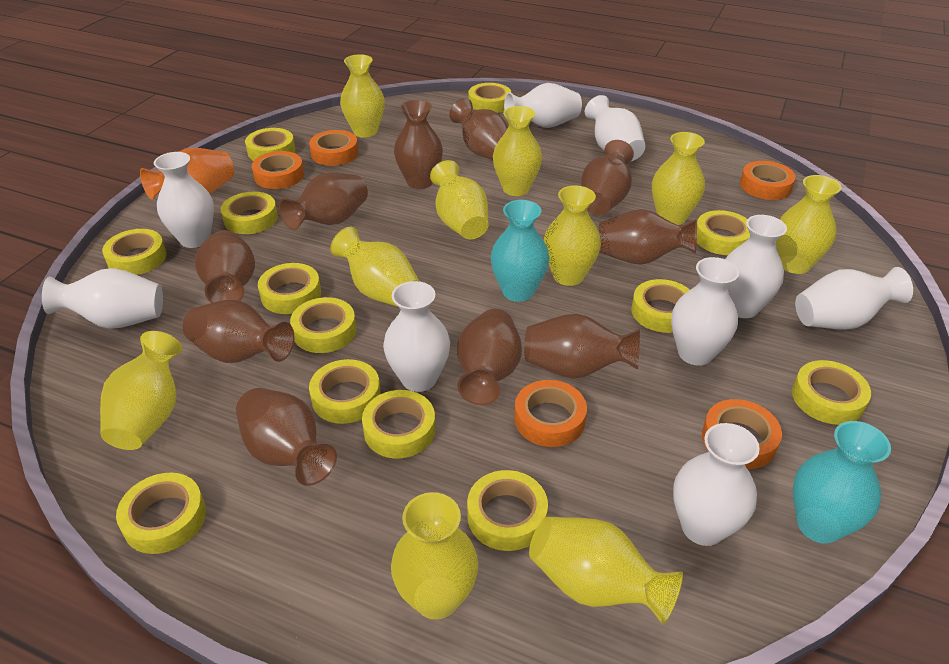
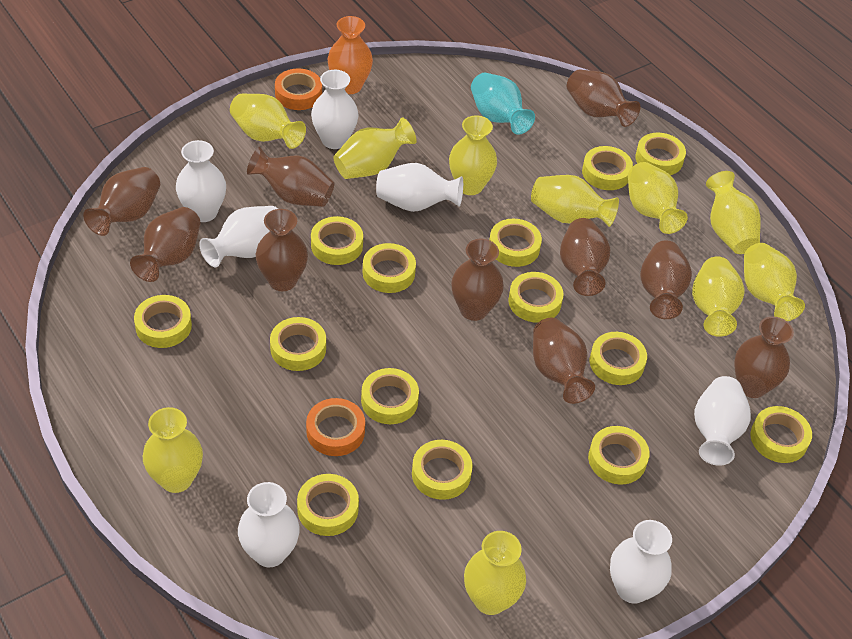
orange tape: [252,151,304,189] [309,130,358,166] [514,380,587,447] [702,399,782,469] [740,161,796,200] = 5 -> [275,68,322,110] [306,398,365,456] = 2
turquoise vase: [490,200,549,302] [793,421,891,544] = 2 -> [471,73,535,135] = 1
white vase: [42,268,163,329] [154,152,214,248] [383,281,450,392] [504,83,582,128] [585,95,646,161] [671,257,739,366] [673,423,760,546] [725,215,787,318] [795,267,913,330] = 9 -> [176,140,226,222] [199,206,278,267] [238,482,300,567] [311,70,359,149] [376,163,463,212] [610,520,672,604] [694,376,751,466] = 7
yellow tape: [102,229,167,275] [116,473,206,554] [221,192,278,234] [245,128,295,161] [258,263,321,314] [290,297,356,353] [309,359,381,424] [362,390,436,458] [467,470,548,551] [468,83,511,113] [631,279,690,333] [697,210,750,255] [792,360,871,425] = 13 -> [134,295,192,348] [270,317,326,371] [297,474,359,536] [311,216,363,265] [361,368,419,424] [363,243,416,293] [412,440,472,500] [489,219,542,267] [508,272,564,323] [582,146,633,190] [588,426,649,484] [590,332,647,385] [635,133,686,175] [750,406,812,463] = 14

